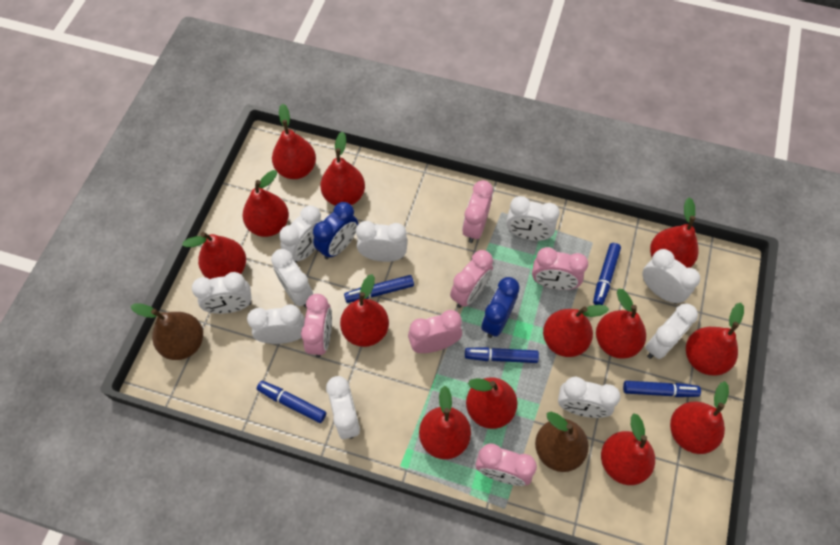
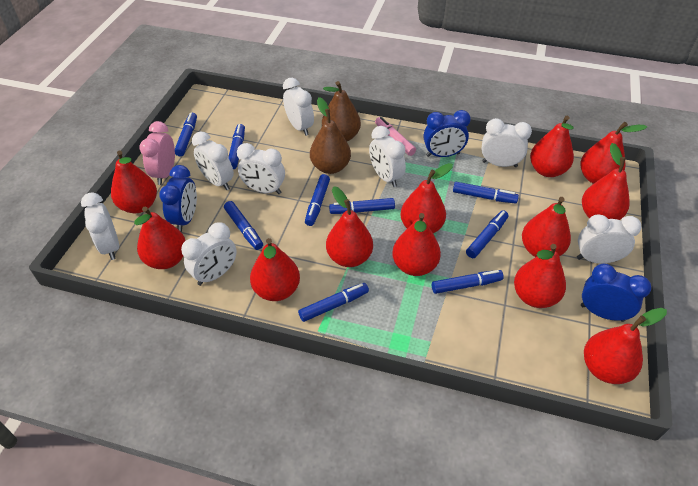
blue clock: [313,202,358,259] [481,277,520,338] = 2 -> [159,165,197,232] [424,110,471,157] [581,264,651,322] = 3
blue marker: [257,381,326,423] [344,275,414,303] [465,347,539,363] [593,243,621,305] [623,381,701,397] = 5 -> [175,113,197,156] [224,201,263,250] [228,124,245,169] [298,283,369,322] [305,174,330,226] [329,198,395,214] [432,270,504,294] [453,182,519,204] [466,211,509,258] = 9
pink clock: [301,294,332,358] [408,310,462,353] [450,250,493,308] [462,180,493,243] [476,443,537,486] [532,247,588,290] = 6 -> [140,121,175,185] = 1
pink marker: none = 0 -> [375,117,416,156] = 1
red pear: [182,232,246,279] [243,170,289,237] [272,104,316,179] [320,131,365,206] [340,274,389,347] [419,386,471,459] [466,378,517,429] [543,305,609,357] [596,289,646,359] [601,413,655,485] [650,197,699,268] [670,381,729,454] [686,303,744,375] = 13 -> [111,150,157,213] [134,206,186,269] [250,238,300,301] [326,186,373,267] [392,213,441,276] [400,163,453,233] [514,244,566,308] [522,197,571,257] [530,116,574,177] [581,122,647,184] [582,143,630,220] [584,308,667,384] = 12
white clock: [192,272,251,314] [247,304,305,344] [271,249,313,308] [279,205,323,263] [326,376,360,439] [356,221,408,262] [506,196,560,241] [558,377,620,418] [642,249,700,304] [645,303,698,359] = 10 -> [81,192,119,260] [181,222,237,286] [192,131,234,190] [237,143,285,194] [283,78,314,136] [369,126,406,187] [481,118,532,167] [577,214,642,264] = 8

